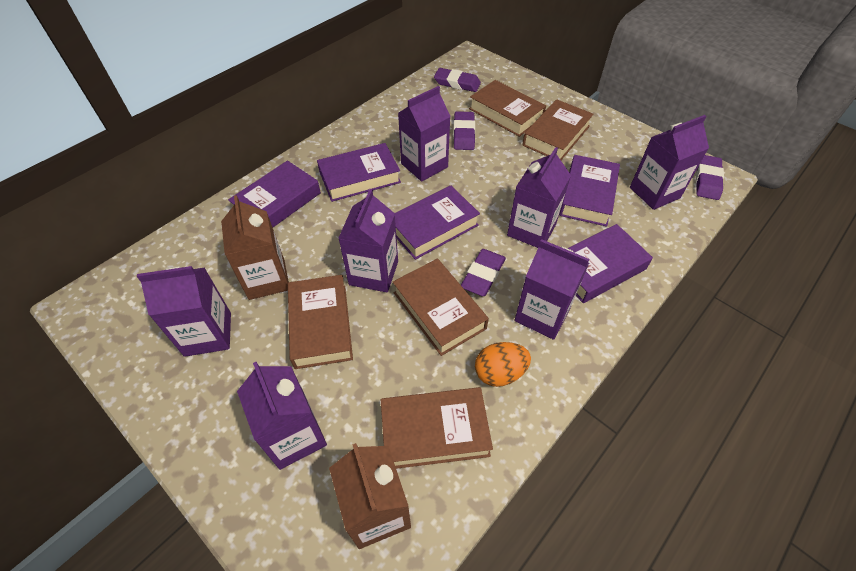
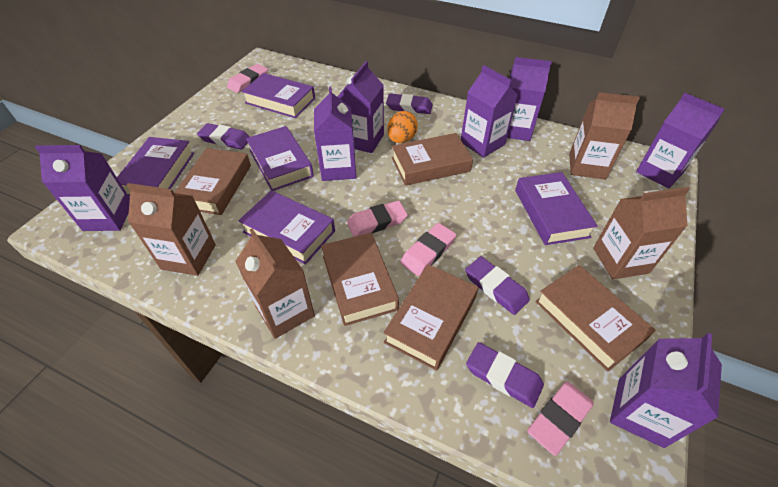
brown carton: [221,195,289,300] [329,443,411,549] = 2 -> [127,183,216,276] [235,228,315,339] [569,92,640,179] [593,187,690,279] = 4
pink eraser: none = 0 -> [227,64,268,93] [347,201,408,237] [400,223,456,276] [527,381,594,456] = 4

